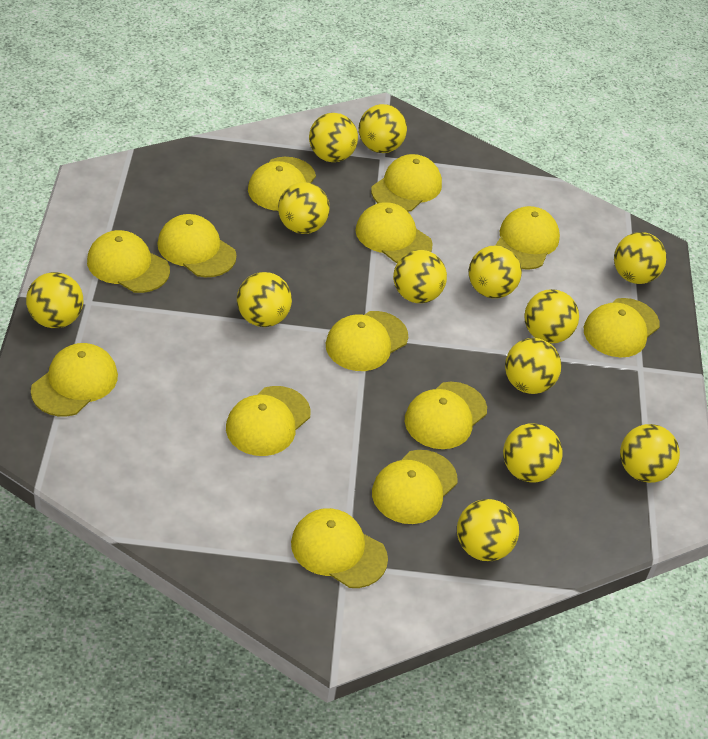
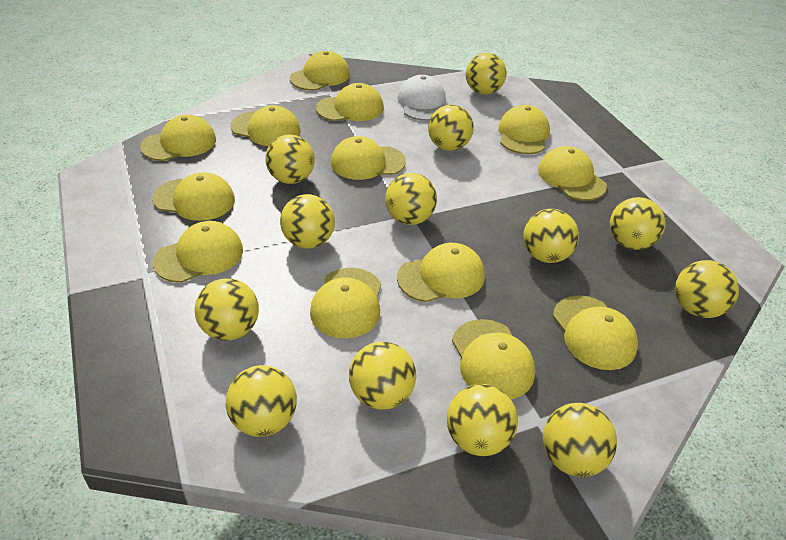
white cap: none = 0 -> [397,75,446,121] = 1

